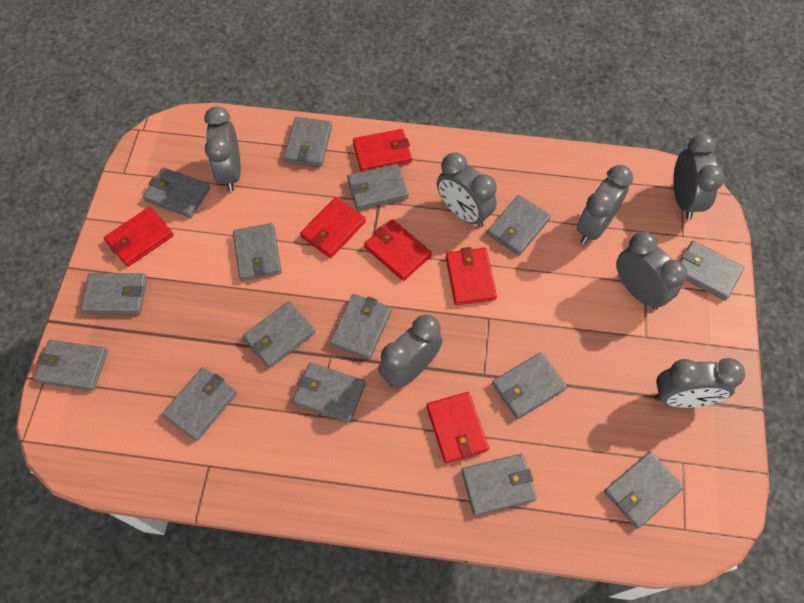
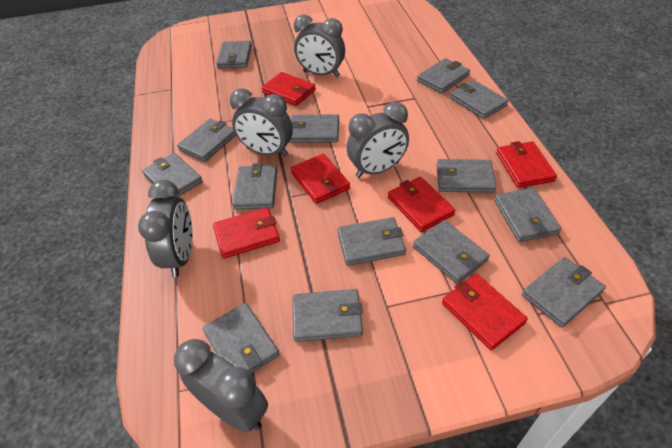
grey clock: [205,106,241,191] [378,314,443,388] [437,153,497,228] [577,165,633,244] [616,232,687,310] [655,358,745,408] [673,134,725,219] = 7 -> [138,180,193,277] [174,339,268,433] [230,88,293,157] [294,15,345,77] [347,102,409,178] = 5
grey wallet: [34,339,108,391] [81,273,147,314] [143,167,210,218] [162,367,237,441] [233,223,282,281] [243,301,316,368] [284,117,332,167] [293,362,366,423] [330,294,392,360] [347,164,409,210] [461,454,537,516] [487,195,551,256] [492,352,567,419] [604,451,684,529] [680,241,744,301] = 15 -> [142,153,203,197] [177,119,236,162] [202,303,280,374] [216,41,252,68] [232,163,277,210] [289,114,339,143] [292,289,363,342] [337,217,406,266] [413,220,490,284] [417,58,470,94] [437,159,496,193] [450,80,508,119] [494,188,562,242] [522,257,606,328] = 14

